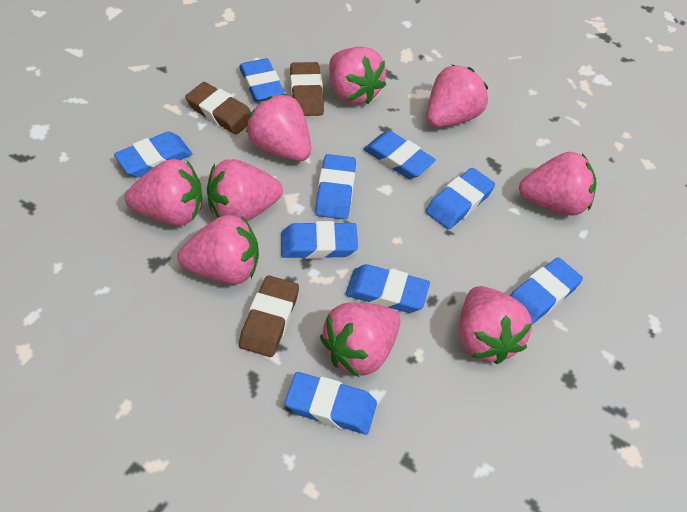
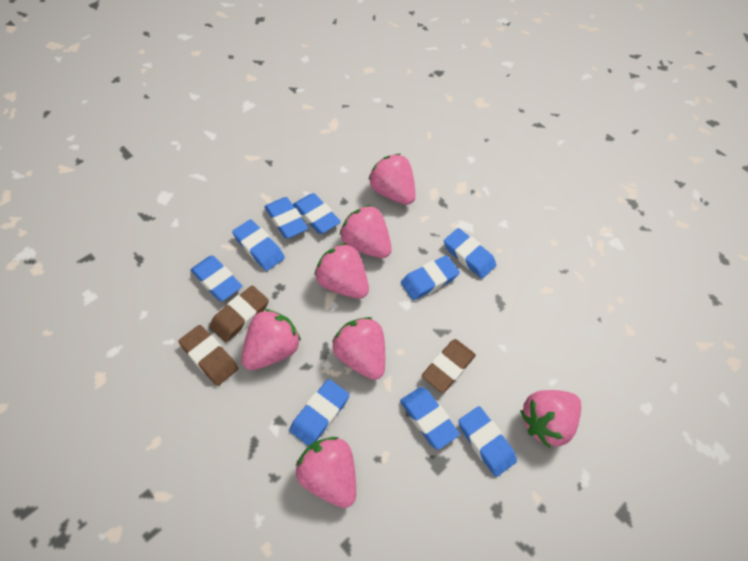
pink strawberry: [125,159,202,226] [177,214,259,284] [207,159,283,221] [246,94,311,161] [320,303,400,377] [329,47,386,105] [426,64,488,127] [459,286,532,364] [519,152,597,216] = 9 -> [241,309,301,370] [296,437,356,508] [314,243,369,299] [332,317,385,380] [339,205,392,258] [368,154,416,205] [520,390,581,448] = 7

